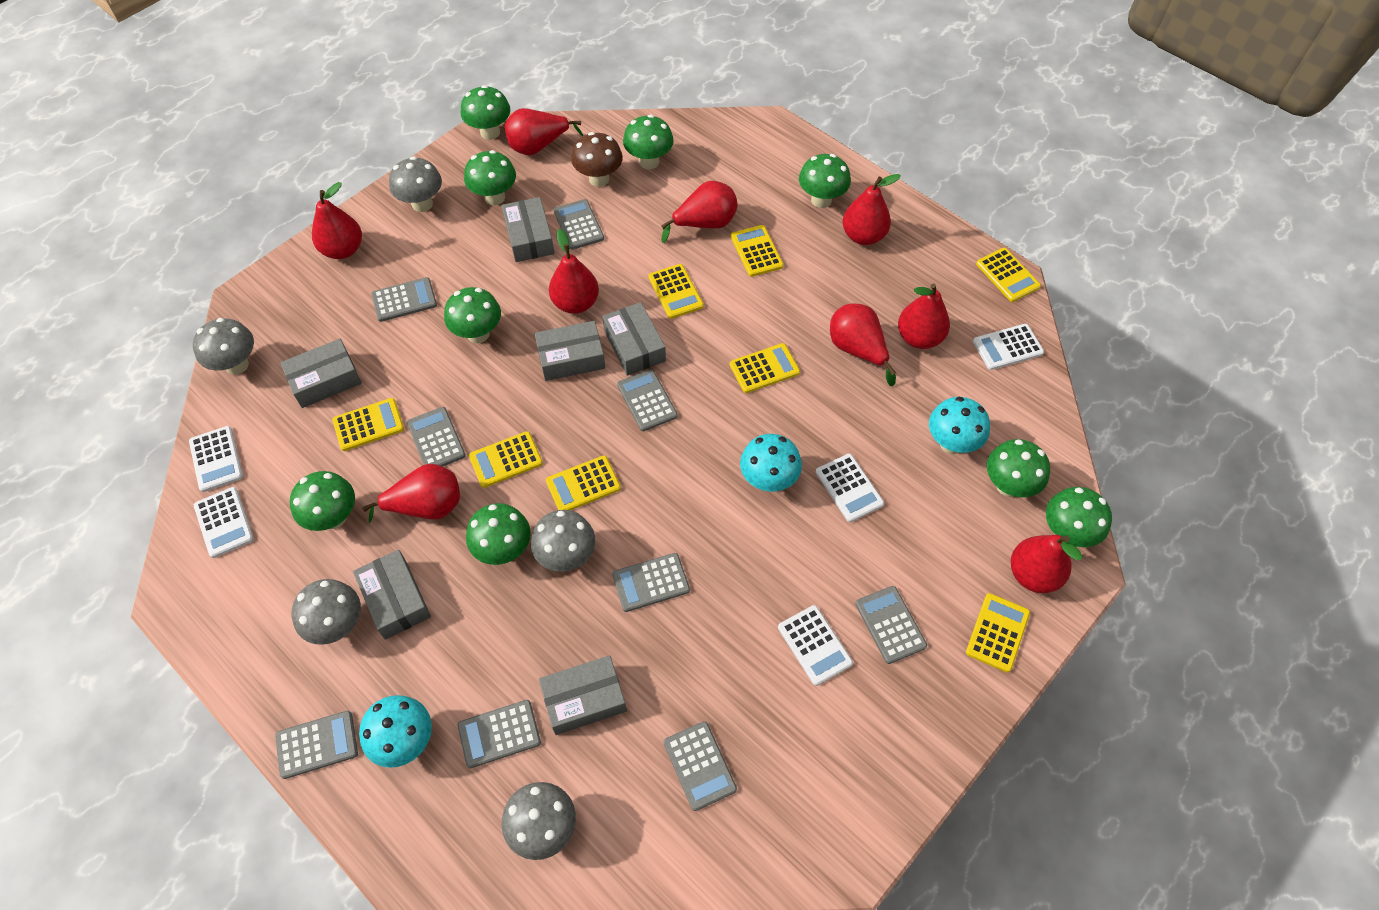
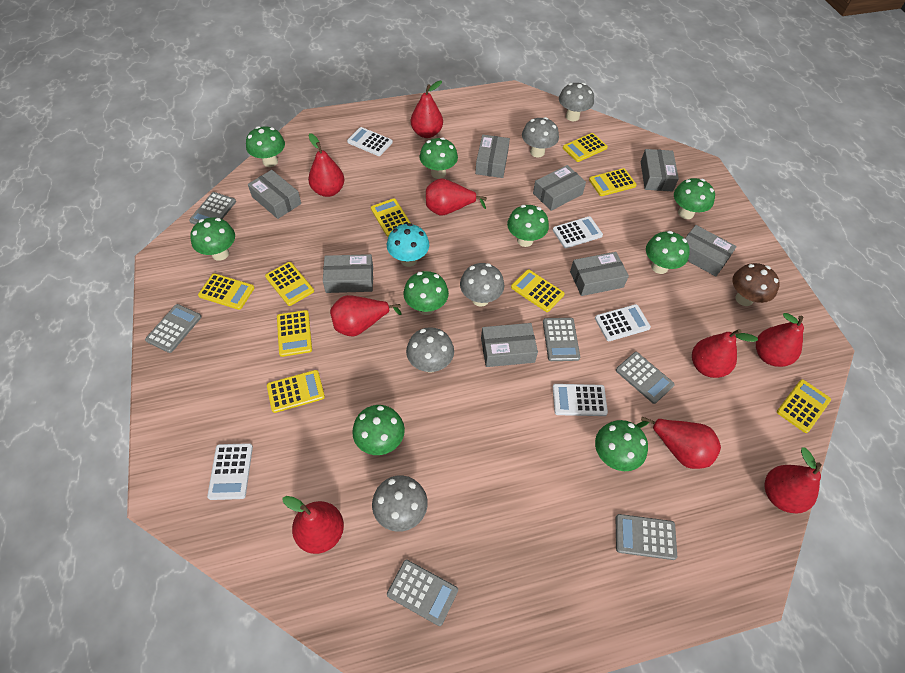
grey box: [280,339,362,408] [353,550,431,640] [502,197,555,262] [535,321,605,381] [539,655,627,735] [602,302,666,376] = 6 -> [248,170,301,219] [323,254,373,293] [475,135,510,178] [481,323,538,367] [533,165,586,211] [570,252,629,296] [641,149,679,191] [685,225,737,276] = 8
grey calculator: [275,711,358,779] [371,277,437,322] [407,407,466,466] [457,700,541,768] [553,199,604,250] [612,553,690,612] [617,369,678,431] [664,721,737,811] [855,586,927,664] = 9 -> [145,304,202,353] [189,192,236,224] [387,560,458,626] [543,318,580,361] [616,352,675,404] [616,514,677,560] = 6
turquoise mushroom: [359,695,432,768] [740,434,802,492] [929,397,990,454] = 3 -> [387,223,429,267] = 1
yellow calculator: [332,398,404,451] [469,431,543,488] [546,455,621,510] [648,264,704,319] [730,343,800,393] [731,225,784,277] [966,593,1030,672] [976,248,1041,302] = 8 -> [198,273,254,310] [265,262,314,306] [267,370,325,413] [277,310,312,357] [371,198,411,237] [511,269,565,312] [563,133,608,162] [589,168,637,196] [777,379,831,433] = 9

